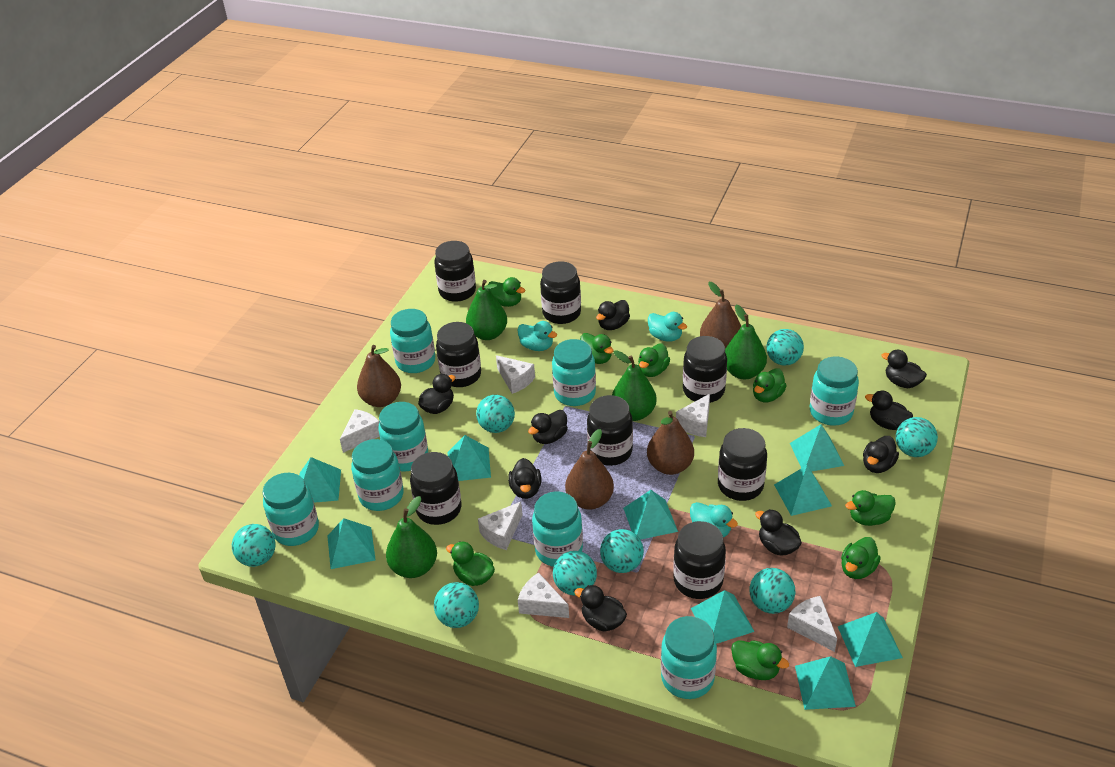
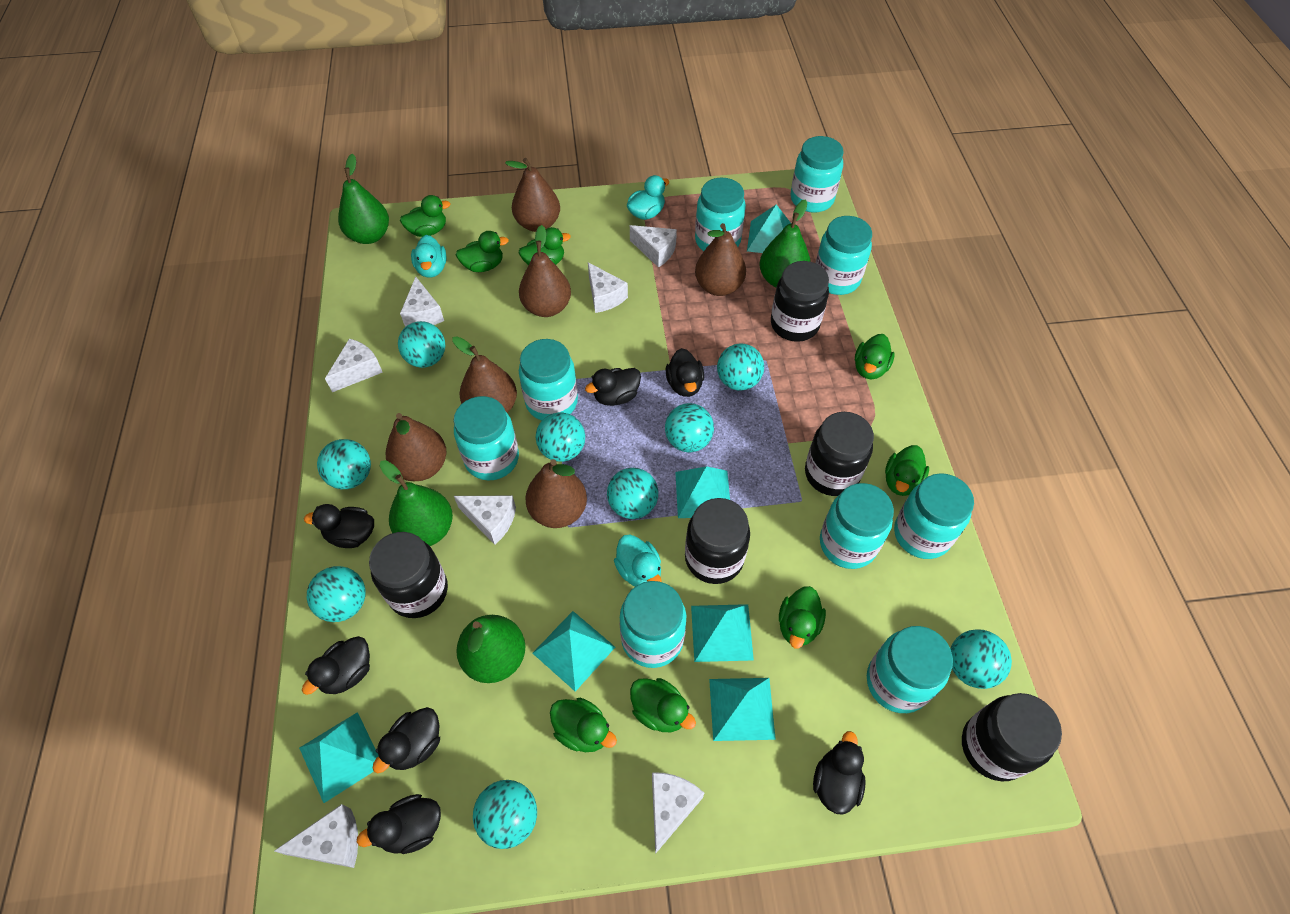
black duck: [418,374,455,414] [508,458,541,499] [528,410,568,444] [574,585,627,632] [596,300,630,330] [755,509,802,556] [863,436,899,473] [865,391,913,430] [881,350,927,388] = 9 -> [302,636,370,695] [304,504,374,548] [357,794,441,854] [372,707,440,773] [585,368,641,406] [666,348,704,397] [813,731,866,815] = 7
black jar: [410,452,462,525] [434,241,476,302] [436,322,481,387] [540,261,581,324] [587,395,633,466] [673,521,726,599] [683,336,727,403] [718,428,767,501] = 8 -> [369,532,448,618] [685,498,750,584] [771,261,829,342] [805,412,874,496] [962,693,1062,781] = 5
brown pear: [357,345,401,407] [565,429,614,510] [647,411,694,475] [700,282,741,349] = 4 -> [386,413,447,481] [452,336,517,413] [505,158,560,232] [519,225,571,317] [525,459,587,528] [695,223,746,296] = 6
turquoise ball: [232,524,276,567] [434,582,479,628] [476,395,515,433] [553,551,597,595] [600,529,644,573] [749,568,795,614] [766,329,804,366] [896,417,938,457] = 8 -> [307,566,366,622] [317,439,371,489] [398,321,445,368] [473,780,537,849] [536,412,585,462] [607,468,658,519] [665,403,714,452] [717,343,764,391] [950,629,1012,689] = 9
turquoise jar: [262,473,319,546] [351,439,404,511] [378,402,428,472] [390,309,435,373] [532,492,583,567] [552,339,596,406] [661,616,717,699] [810,357,859,426] = 8 -> [453,396,519,481] [519,339,578,420] [620,581,686,668] [695,178,746,251] [790,136,844,213] [816,216,872,295] [820,483,894,569] [867,626,953,713] [894,473,974,559] = 9
turquoise pyramid: [299,457,341,503] [327,518,376,569] [448,435,491,481] [623,490,678,540] [691,590,755,644] [774,465,832,516] [790,424,844,471] [795,656,856,710] [838,612,903,667] = 9 -> [299,712,378,803] [532,611,615,692] [675,466,730,518] [691,604,754,662] [709,678,776,741] [747,204,791,253] = 6
white cheese: [340,409,380,453] [478,502,523,550] [496,355,535,394] [518,572,569,618] [676,394,710,437] [787,596,837,652] = 6 -> [274,804,358,868] [325,338,383,392] [400,277,444,327] [454,496,516,545] [588,262,628,313] [630,225,677,268] [652,772,704,854] = 7

